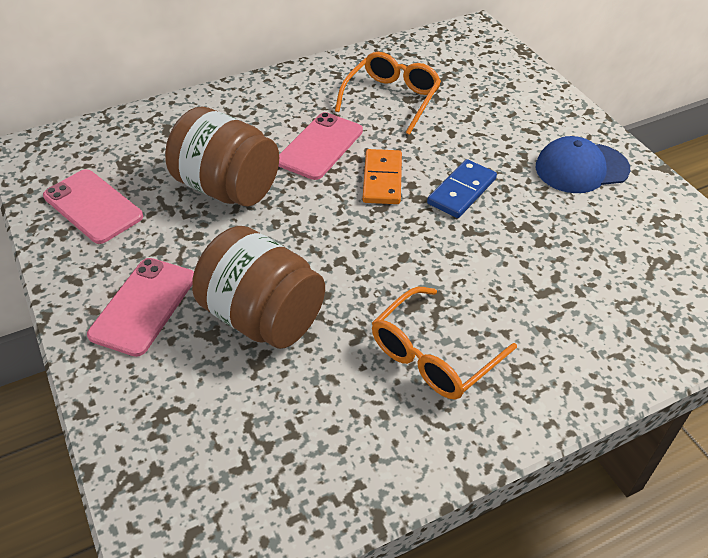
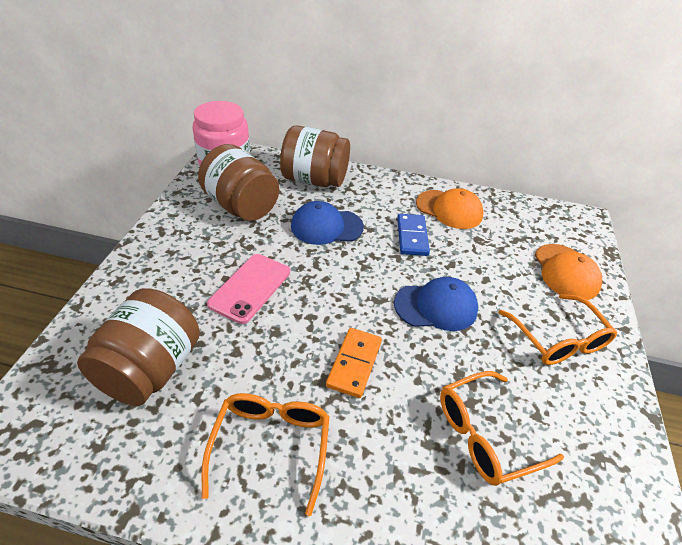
blue cap: [536,136,630,193] = 1 -> [291,201,364,245] [394,277,478,331] = 2
brown jar: [165,107,279,207] [192,226,325,349] = 2 -> [77,288,200,406] [198,144,279,221] [280,125,350,187] = 3
orange cap: none = 0 -> [416,188,483,229] [535,244,602,300] = 2
orange glasses: [335,52,441,135] [372,287,517,400] = 2 -> [201,393,330,516] [440,371,564,486] [498,294,617,365] = 3
pink jar: none = 0 -> [192,101,250,165] = 1
pink phone: [43,169,143,244] [87,258,194,357] [279,112,363,180] = 3 -> [207,254,290,324] = 1

